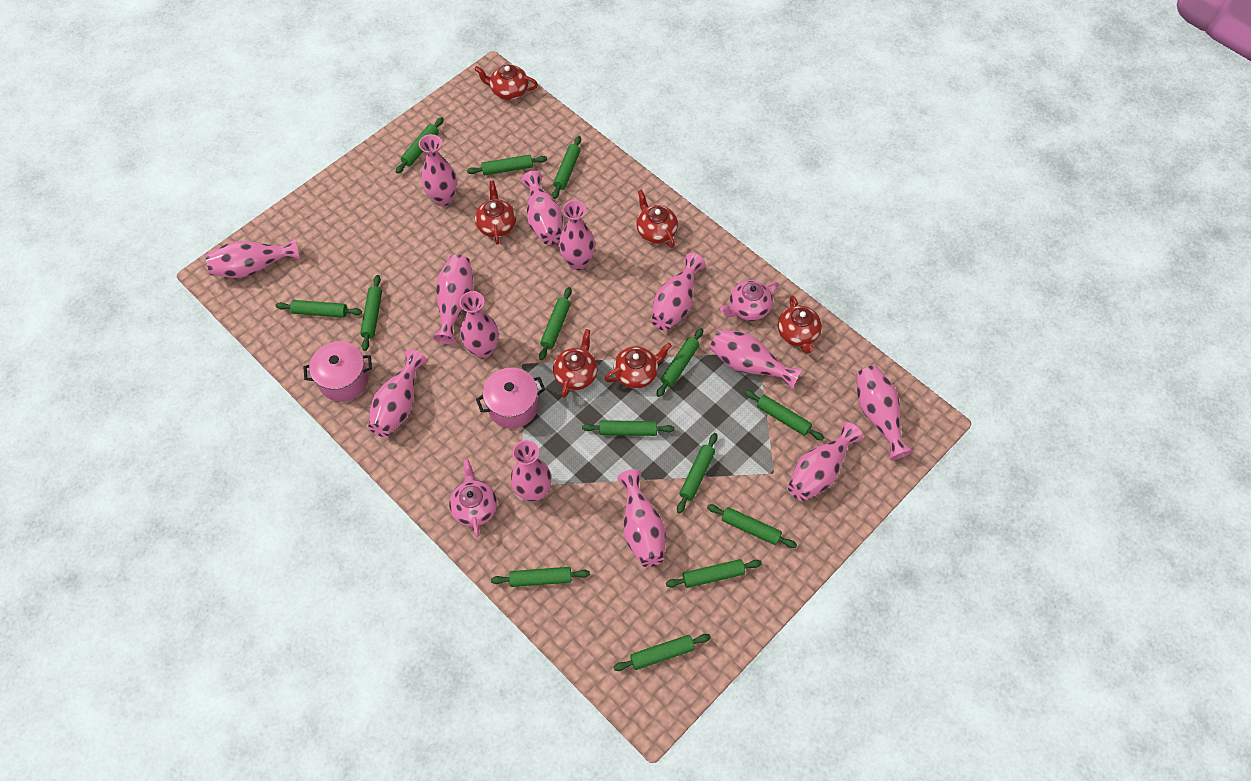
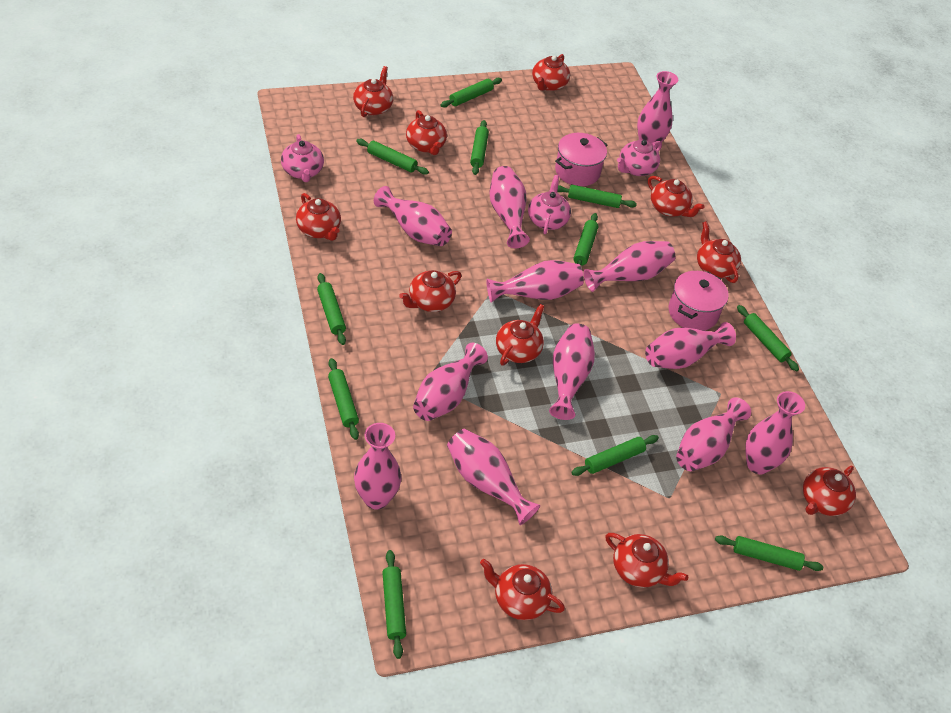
green rolling pin: [275,300,362,318] [360,275,382,351] [396,117,444,174] [467,155,547,175] [491,567,590,587] [539,287,572,361] [552,136,581,199] [582,420,674,436] [614,634,711,671] [657,328,703,397] [666,559,762,588] [677,433,718,513] [707,504,797,548] [745,390,824,441] = 14 -> [317,273,346,345] [328,358,359,440] [356,139,429,175] [382,550,406,659] [440,78,502,108] [470,120,489,175] [558,185,637,208] [571,435,659,476] [574,213,598,266] [715,536,823,571] [737,305,799,371] = 11
pink teapot: [449,459,497,537] [720,280,779,321] = 2 -> [281,134,324,182] [528,175,571,234] [617,140,662,176] = 3
pink vase: [205,238,300,278] [368,350,427,437] [419,134,457,206] [433,255,473,344] [459,291,499,359] [510,440,552,502] [521,171,563,245] [559,200,595,270] [617,469,666,567] [652,253,706,330] [709,329,802,389] [788,422,863,501] [856,366,913,460] = 13 -> [354,423,401,509] [374,186,452,246] [413,343,488,421] [447,429,540,525] [486,260,584,303] [489,166,530,248] [549,323,595,420] [584,241,675,292] [637,71,678,149] [645,322,736,369] [676,397,751,471] [745,391,805,474] = 12
red teapot: [474,65,538,100] [475,180,516,245] [553,329,598,398] [605,343,672,389] [636,189,678,248] [778,295,822,354] = 6 -> [296,193,341,241] [353,66,393,117] [399,270,461,312] [406,110,447,155] [480,559,565,620] [496,304,545,365] [532,54,570,91] [605,533,688,588] [648,176,704,217] [697,221,741,283] [803,466,856,516] = 11

